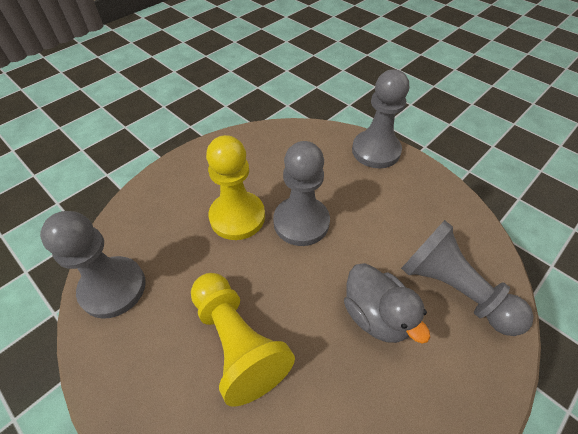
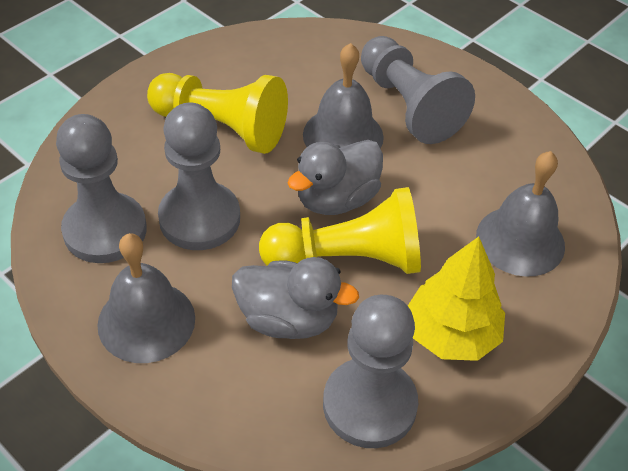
grey bell: none = 0 -> [97,233,195,363] [303,43,384,149] [476,151,565,277] = 3
grey duck: [344,263,430,344] = 1 -> [232,257,359,339] [288,140,383,215] = 2
yellow tree: none = 0 -> [408,237,505,361] = 1

